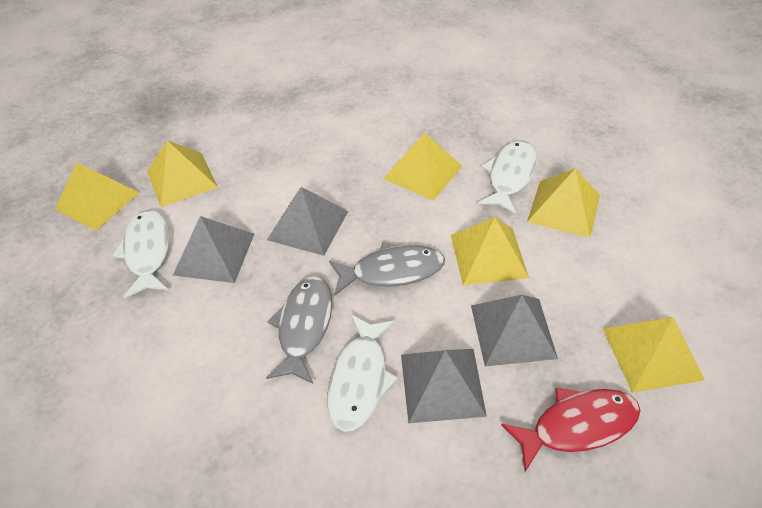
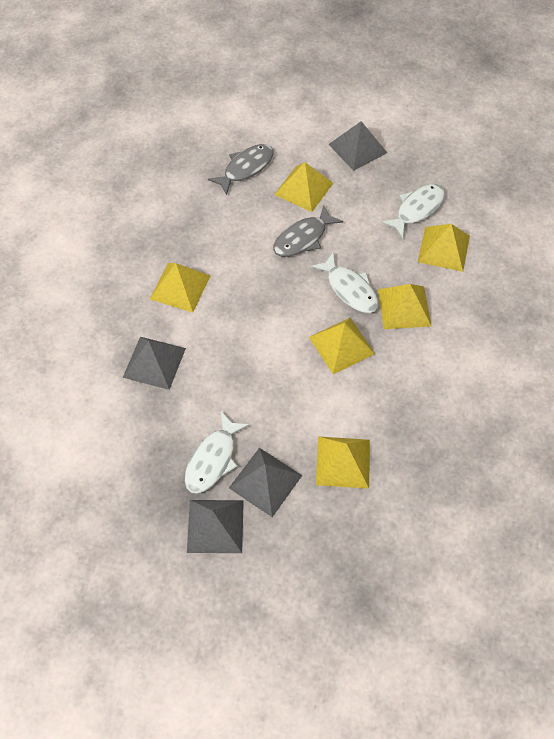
red fish: [501,388,640,472] = 1 -> none = 0

